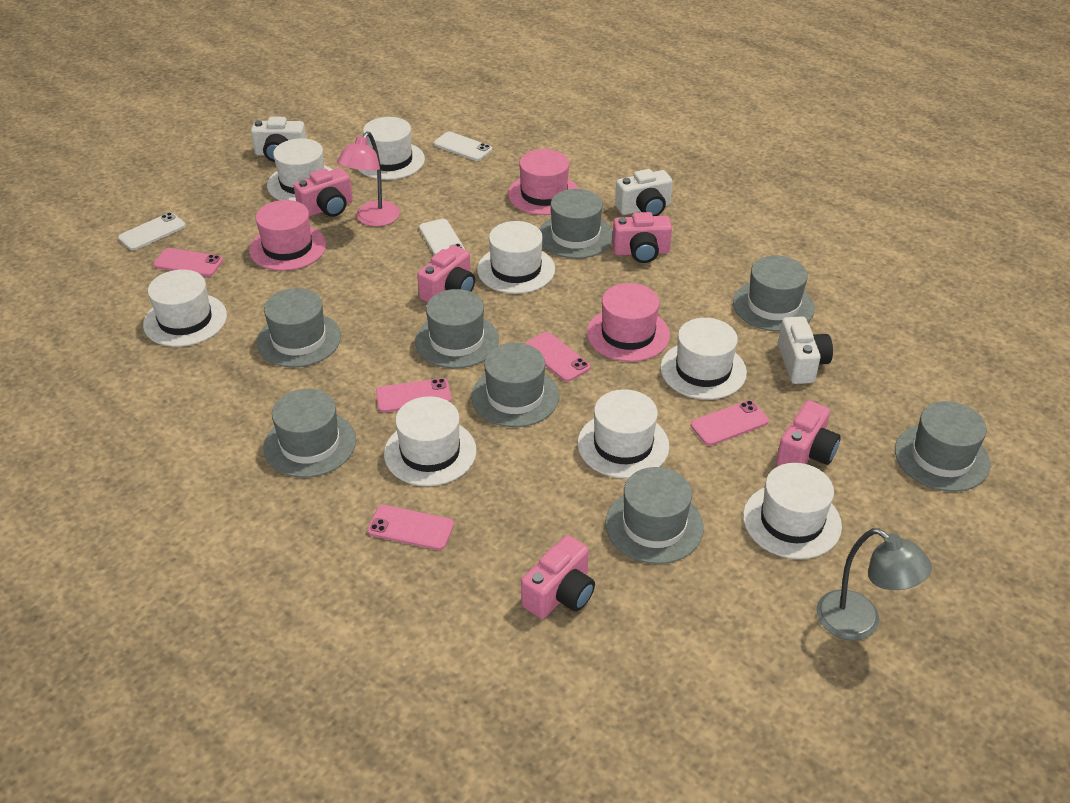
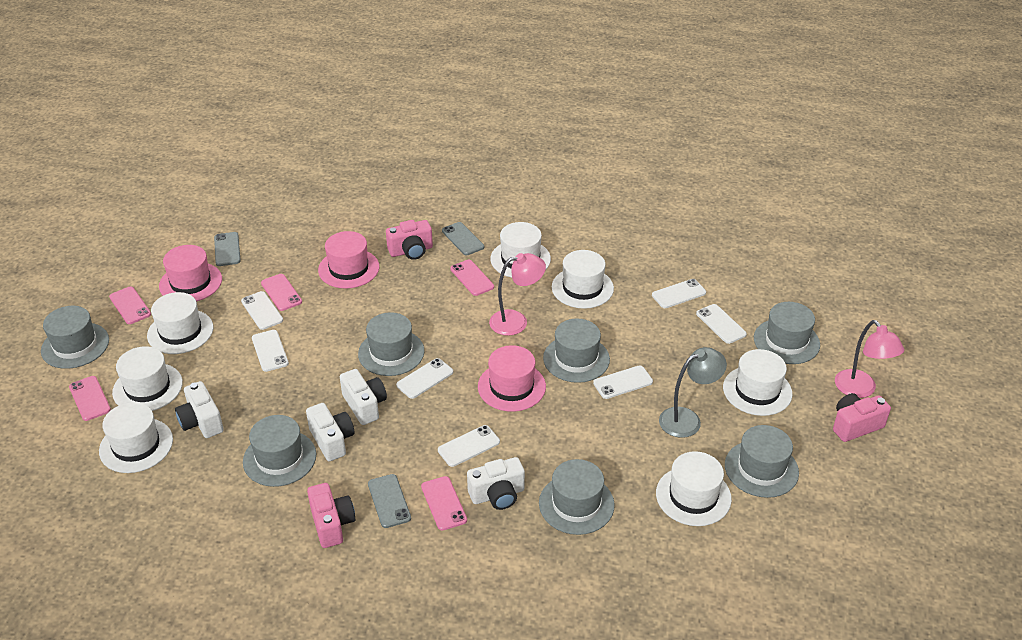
grey hat: [257,288,341,368] [263,389,356,478] [415,289,499,368] [471,343,559,427] [540,189,613,259] [605,467,704,564] [733,256,815,332] [895,401,990,492] = 8 -> [41,306,109,369] [243,415,316,487] [358,312,424,376] [539,459,615,535] [543,319,610,383] [725,425,799,498] [754,302,820,364] = 7
grey phone: none = 0 -> [214,232,241,266] [368,474,411,528] [442,222,484,255] = 3
pink camera: [294,168,353,217] [417,245,475,303] [521,535,595,619] [612,212,672,263] [776,400,841,466] = 5 -> [307,483,355,548] [386,220,433,260] [833,393,891,442] = 3
pink lamp: [337,131,400,227] = 1 -> [489,253,546,336] [835,320,904,398] = 2
white camera: [251,117,306,162] [615,169,672,216] [778,316,833,384] = 3 -> [175,381,224,438] [306,403,355,461] [340,369,387,425] [467,457,525,510] = 4
white hat: [143,269,227,347] [267,138,333,201] [358,117,425,180] [384,396,477,486] [477,221,555,294] [578,389,669,479] [660,318,747,400] [743,463,842,559] = 8 -> [99,402,173,473] [112,346,183,411] [147,292,213,354] [491,222,551,278] [552,250,614,309] [656,451,732,526] [723,349,792,416] = 7
white phone: [118,212,186,250] [419,219,465,255] [434,132,492,161] = 3 -> [241,291,283,330] [252,330,289,372] [396,358,453,399] [438,425,500,467] [593,365,653,399] [652,279,706,308] [696,304,747,344] = 7

